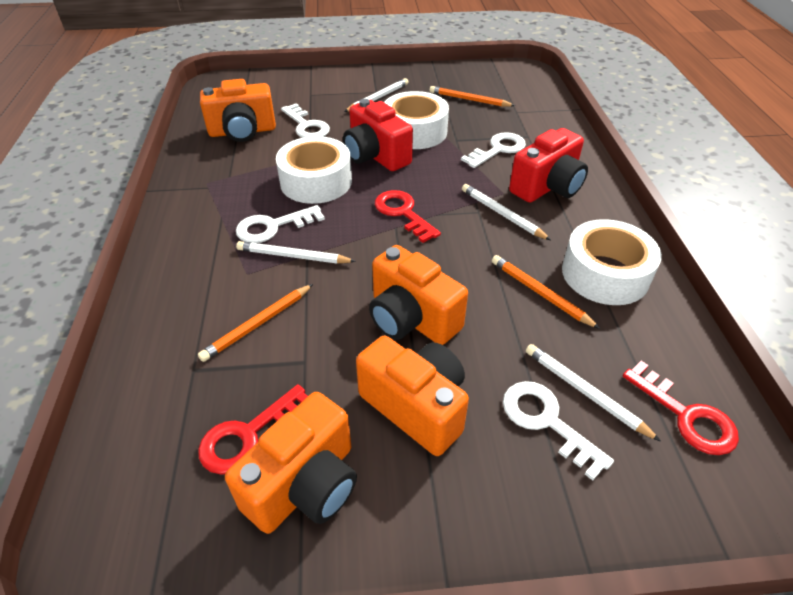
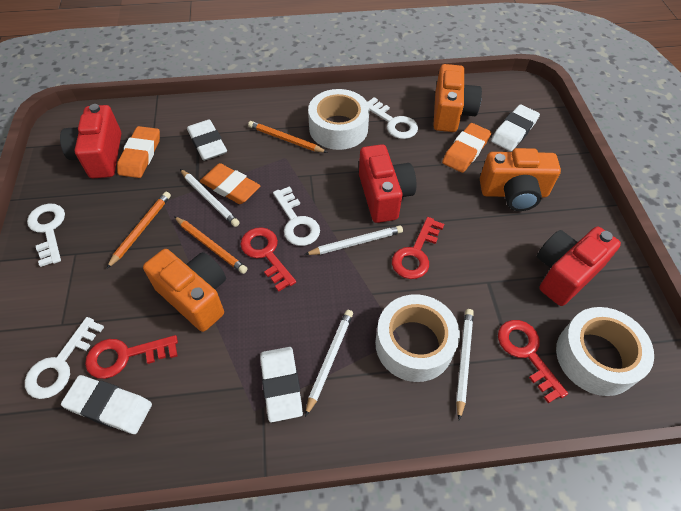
orange camera: [200,79,276,142] [225,392,357,534] [356,336,469,456] [369,245,468,345] = 4 -> [143,249,226,332] [433,64,482,132] [480,148,561,211] = 3
orange eraser: none = 0 -> [117,126,160,178] [200,163,261,204] [442,123,491,173] = 3
red camera: [343,99,413,171] [509,128,588,203] = 2 -> [60,104,121,178] [359,144,416,223] [537,226,621,306] = 3
red key: [198,384,308,475] [375,190,441,243] [623,361,739,455] = 3 -> [85,335,178,379] [240,227,296,292] [392,217,444,279] [498,320,568,403] = 4
white eraser: none = 0 -> [61,375,152,434] [187,119,227,161] [260,347,303,422] [491,104,540,151] = 4

